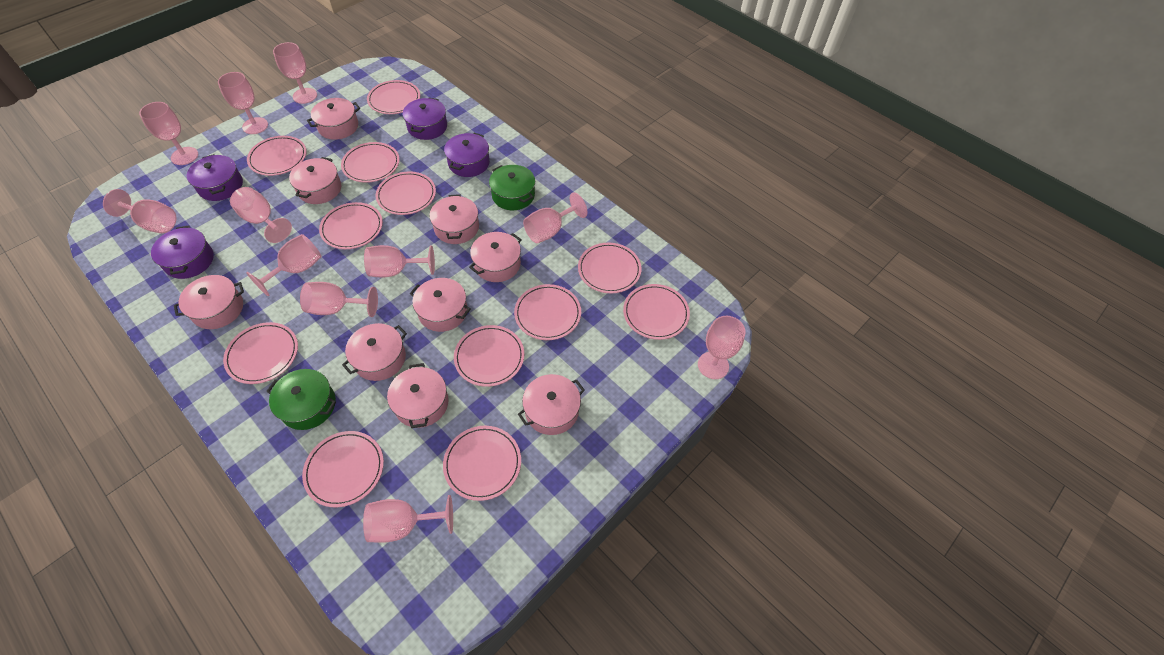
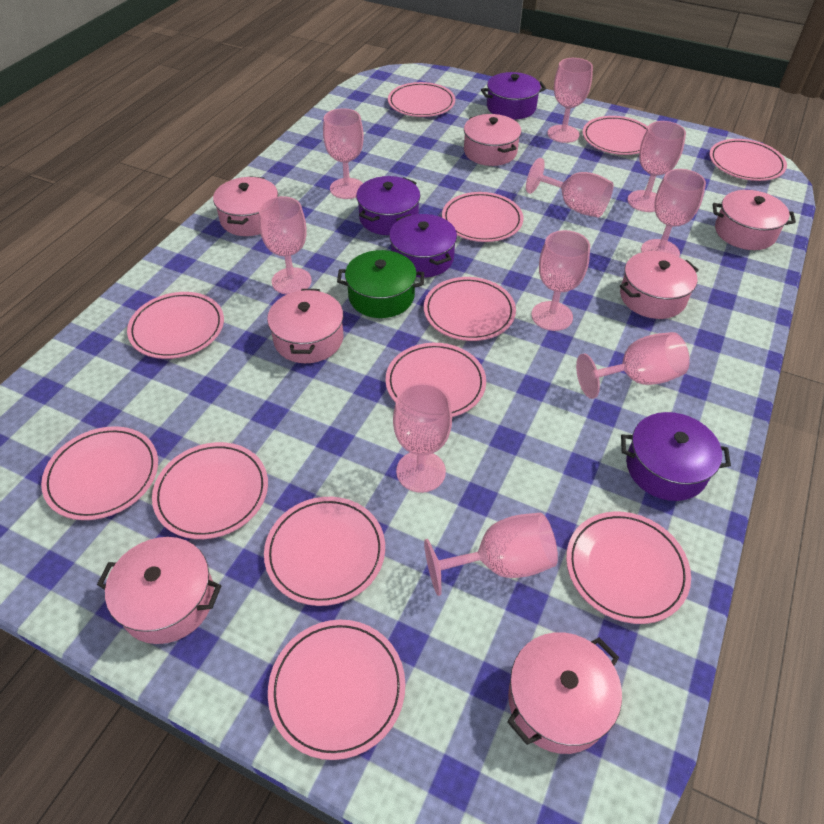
green pot: [266,369,336,430] [489,165,535,210] = 2 -> [337,250,424,318] = 1
pink goblet: [103,189,176,233] [139,102,198,165] [218,72,268,134] [230,187,292,243] [246,234,322,296] [273,42,317,104] [300,282,378,317] [363,495,453,543] [364,245,435,277] [523,192,587,243] [698,316,746,379] = 11 -> [258,196,312,295] [323,108,364,199] [393,383,452,493] [424,513,558,596] [526,158,613,217] [531,230,590,331] [547,58,593,143] [576,332,690,399] [627,121,686,212] [641,169,706,257] = 10
pink pot: [174,275,244,329] [289,157,341,204] [307,98,360,140] [342,323,407,381] [387,363,448,428] [410,278,471,332] [429,194,479,244] [469,232,522,282] [518,374,585,435] = 9 -> [97,537,221,644] [213,176,278,236] [267,289,343,363] [464,114,521,166] [507,632,622,754] [620,251,699,319] [713,190,796,250] = 7

